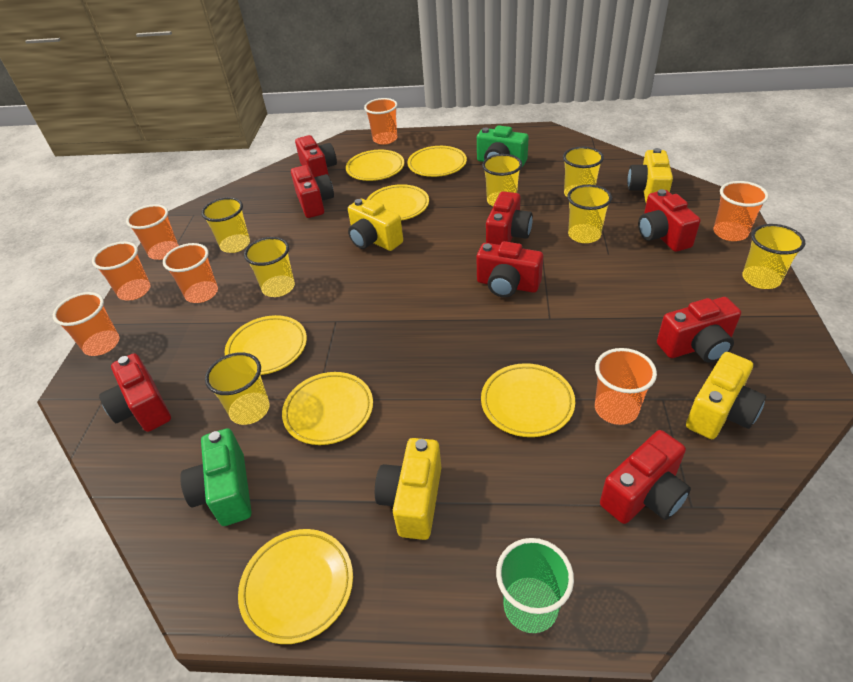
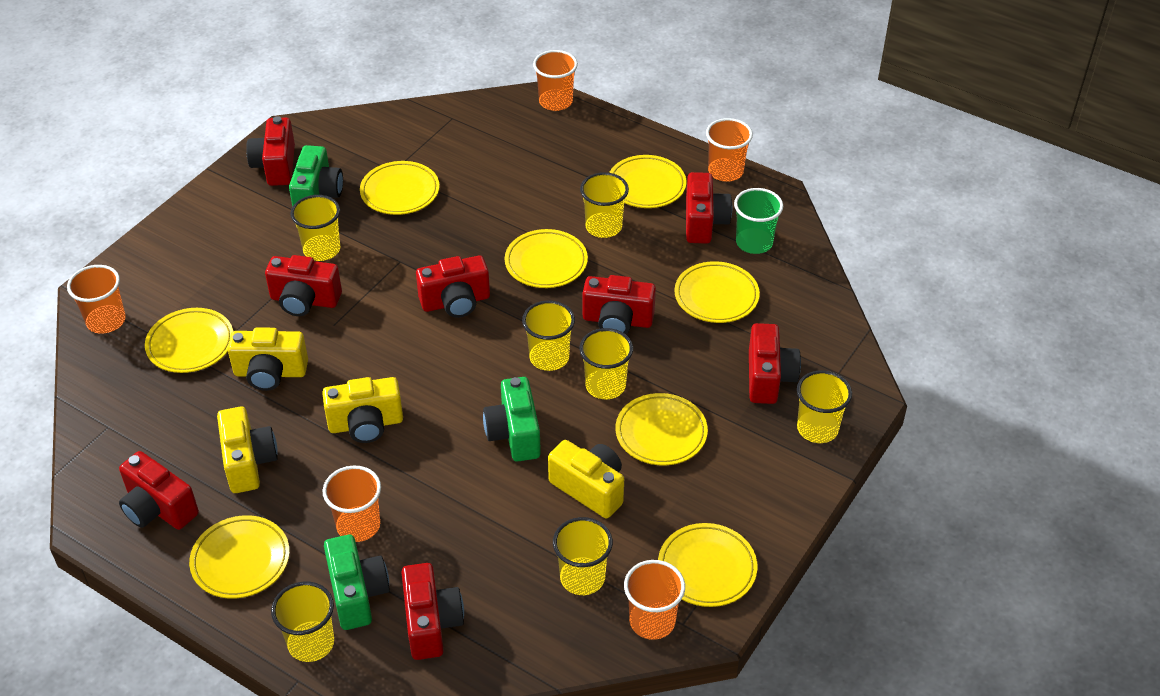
green camera: [180,429,252,526] [477,125,529,167] = 2 -> [289,145,343,207] [324,535,390,630] [483,377,541,462] = 3
orange cup: [53,292,119,356] [92,242,151,300] [126,204,179,260] [163,243,218,303] [364,98,397,145] [595,348,657,425] [713,181,769,241] = 7 -> [67,265,126,334] [323,466,381,542] [533,50,578,111] [624,560,685,640] [706,118,753,182] = 5
yellow plate: [224,315,307,375] [238,529,353,644] [282,372,373,445] [346,150,404,181] [367,184,429,221] [407,146,467,177] [481,363,575,437] = 7 -> [145,308,233,373] [189,515,290,599] [360,161,439,215] [505,229,588,288] [609,155,686,208] [615,393,708,466] [658,523,758,607] [674,261,760,323] = 8

